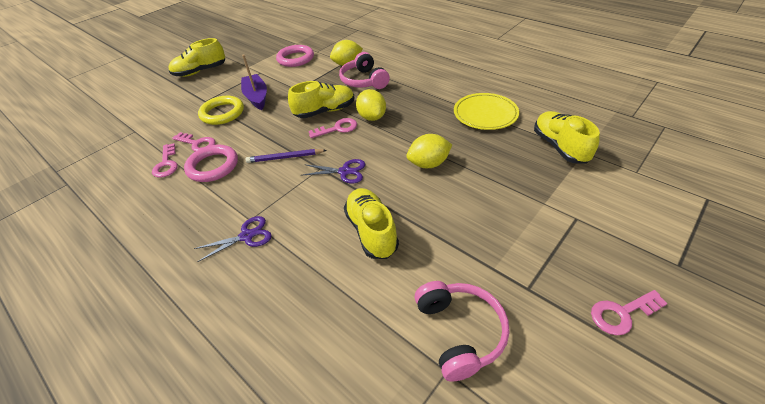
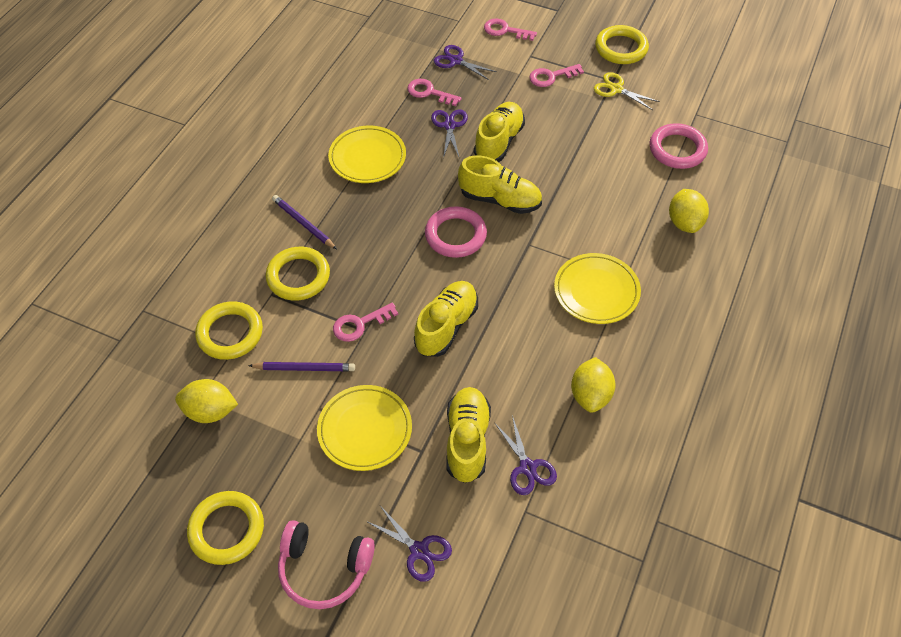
pink headphones: [339,52,390,89] [414,281,509,381] = 2 -> [278,520,375,609] = 1
purple boat: [241,54,267,110] = 1 -> none = 0
purple pencil: [245,149,327,163] = 1 -> [248,362,355,371] [272,195,337,249] = 2
purple scissors: [194,216,272,262] [303,159,365,184] = 2 -> [366,507,452,582] [431,110,468,159] [434,45,497,80] [494,415,557,495] = 4
yellow plate: [454,93,519,130] = 1 -> [317,385,412,471] [328,126,406,183] [554,253,641,324] = 3
yellow ring: [198,96,244,125] = 1 -> [187,491,264,565] [195,301,263,360] [266,247,330,301] [595,25,649,64] = 4
yellow scissors: none = 0 -> [594,72,660,110] = 1

